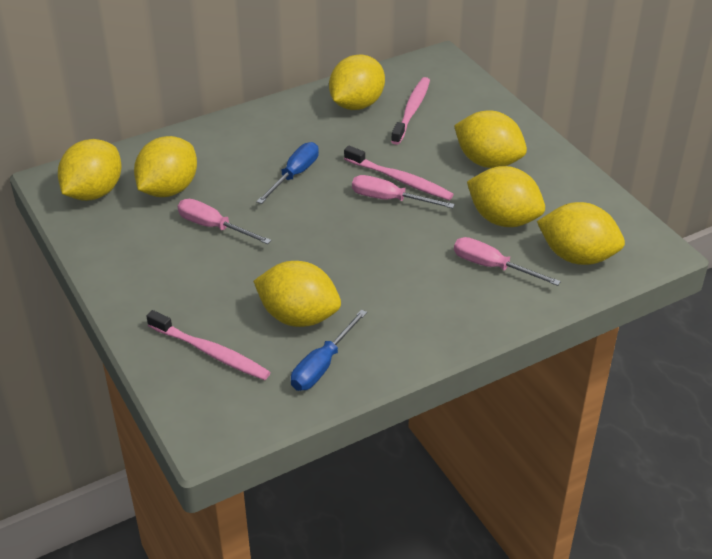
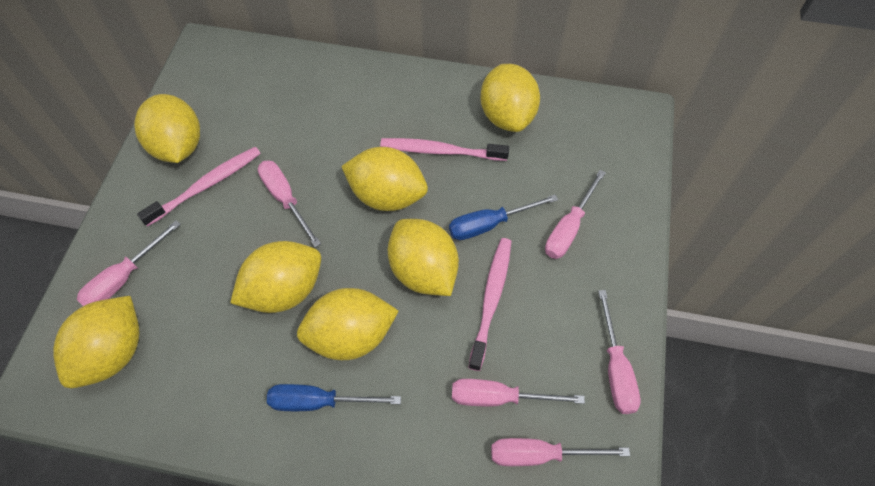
pink screwdriver: [178,199,272,244] [352,175,455,209] [454,237,561,286] = 3 -> [77,220,181,306] [258,160,321,247] [452,379,585,407] [491,438,630,466] [545,170,606,259] [598,290,641,414] = 6

